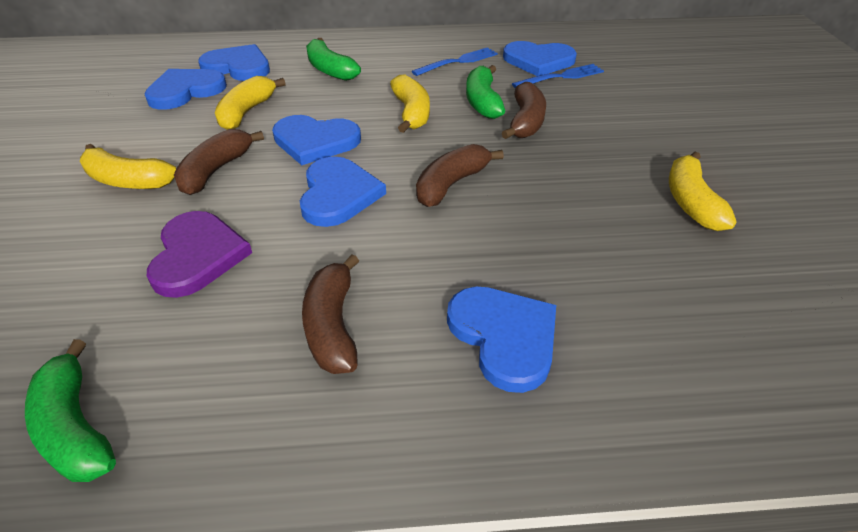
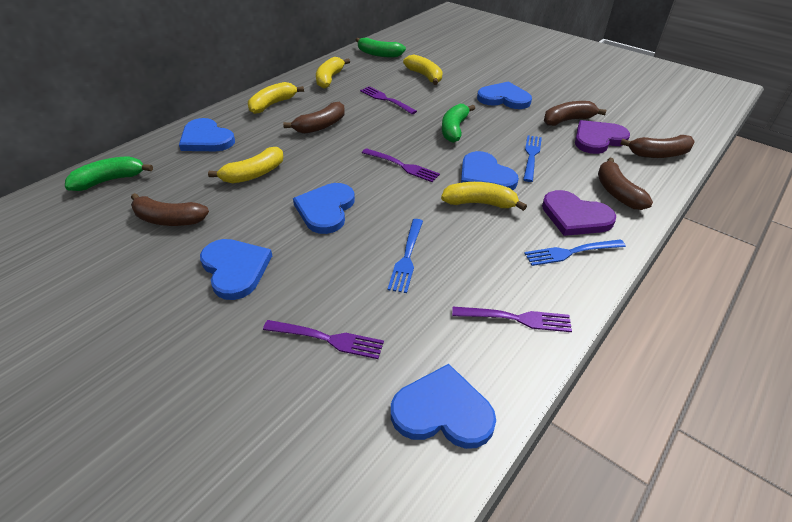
blue fork: [412,47,498,76] [512,64,604,88] = 2 -> [388,219,423,293] [523,135,542,182] [524,239,626,266] = 3
brown banana: [174,129,264,195] [302,254,359,374] [416,144,504,207] [502,82,546,139] = 4 -> [131,193,209,226] [283,102,345,134] [544,101,606,126] [598,158,653,210] [620,135,695,158] = 5
purple fork: none = 0 -> [263,320,384,359] [360,86,417,114] [362,148,440,182] [452,307,572,332] = 4
purple heart: [147,211,252,298] = 1 -> [542,190,616,236] [575,120,630,154] = 2
yellow banana: [80,144,176,189] [215,76,286,130] [390,75,430,133] [669,152,737,231] = 4 -> [208,147,284,183] [248,82,304,114] [316,57,350,89] [403,54,443,85] [441,182,527,211] = 5

